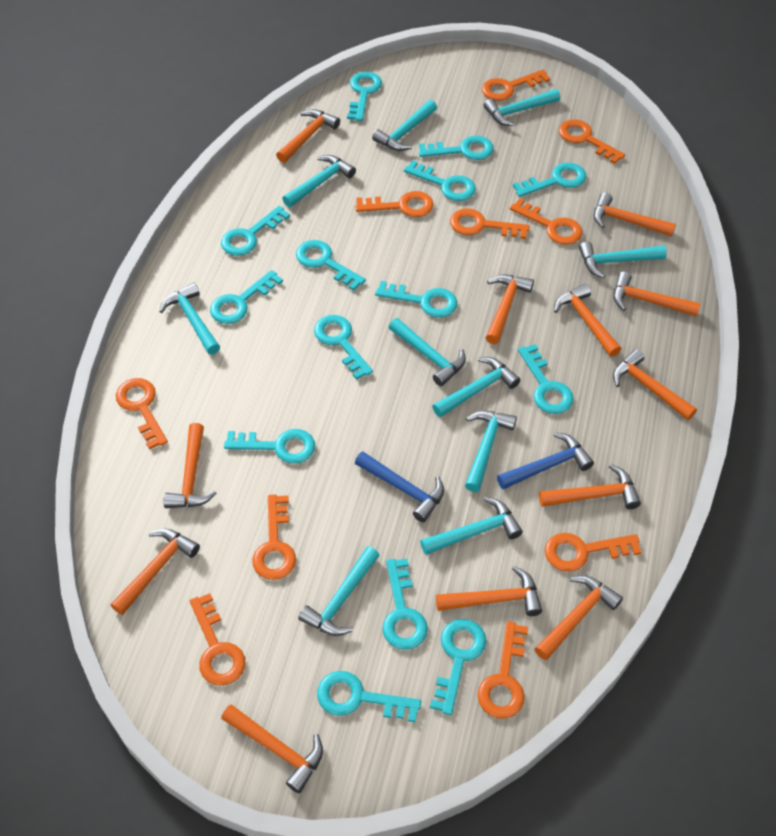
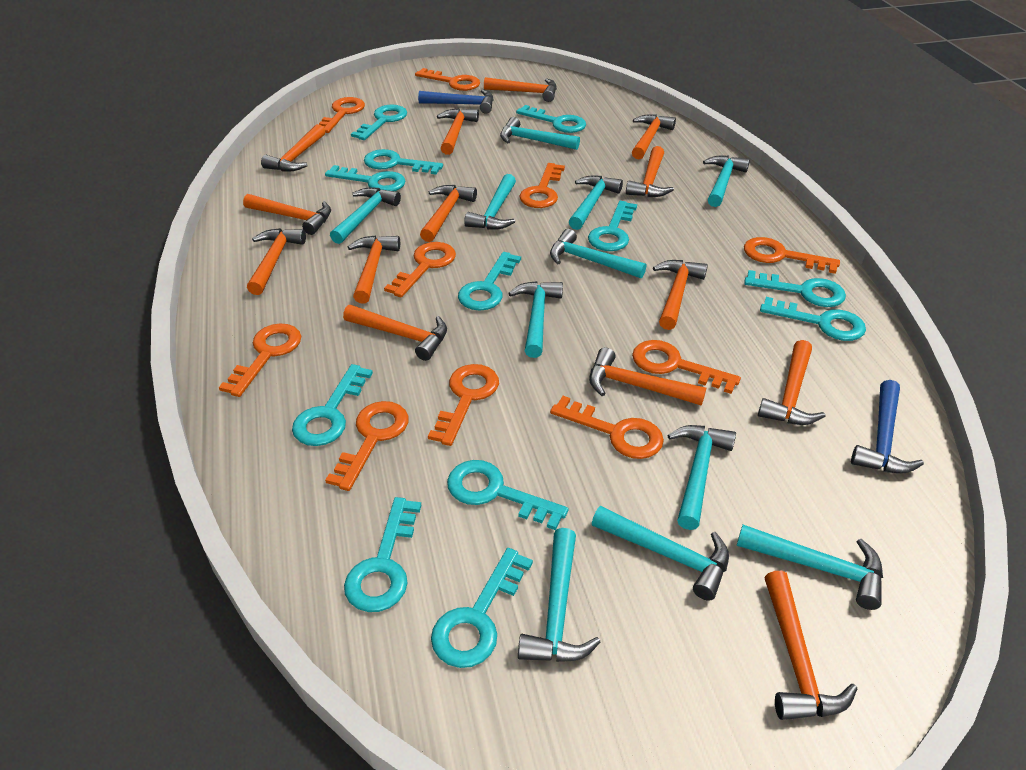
orange hammer: [111,529,200,615] [163,423,216,508] [221,704,323,793] [276,109,340,163] [436,566,542,616] [486,274,534,344] [534,575,623,660] [539,464,641,509] [554,284,621,357] [593,192,676,237] [613,271,701,317] [613,349,697,420] = 12 -> [243,194,331,235] [247,228,306,295] [261,124,325,172] [343,305,447,361] [348,235,400,304] [420,185,477,242] [437,108,479,155] [484,77,557,102] [589,347,706,406] [626,146,674,197] [632,114,676,160] [653,260,708,330] [758,340,826,425] [764,571,857,720] = 14
turquoise hammer: [159,283,220,355] [282,155,356,207] [298,546,380,636] [372,100,437,151] [389,318,466,386] [420,497,523,555] [432,357,520,417] [465,411,517,492] [483,89,560,126] [579,242,667,278] = 10 -> [330,187,401,244] [464,174,516,230] [500,117,580,150] [508,281,563,358] [518,528,601,662] [550,229,646,278] [569,176,623,230] [592,506,729,601] [667,425,736,530] [703,156,750,207] [737,525,883,610] = 11
turquoise key: [210,270,283,324] [221,206,290,256] [224,429,315,464] [296,240,366,291] [314,315,373,380] [317,671,421,722] [347,72,382,121] [375,281,457,318] [382,559,428,649] [404,160,476,201] [419,135,494,160] [430,619,486,715] [513,162,586,197] [518,344,574,414] = 14 -> [292,364,373,446] [325,165,405,191] [344,497,421,612] [351,104,407,140] [364,149,443,175] [431,548,533,668] [447,460,569,530] [458,252,521,311] [516,105,586,133] [588,201,637,251] [744,270,846,307] [760,297,866,341] = 12

